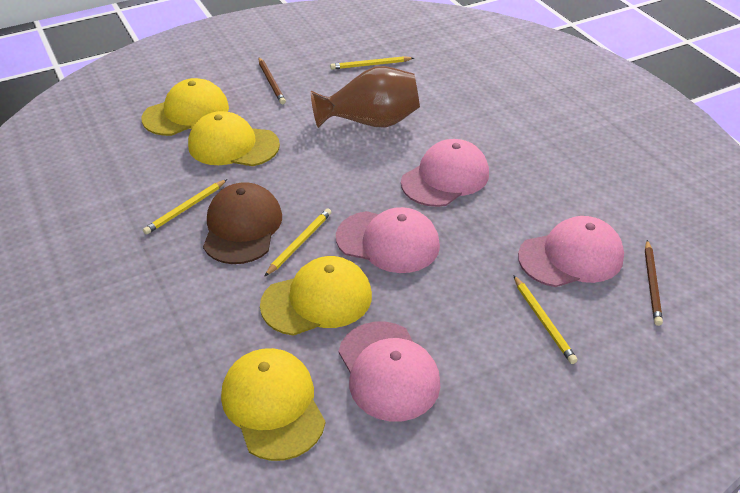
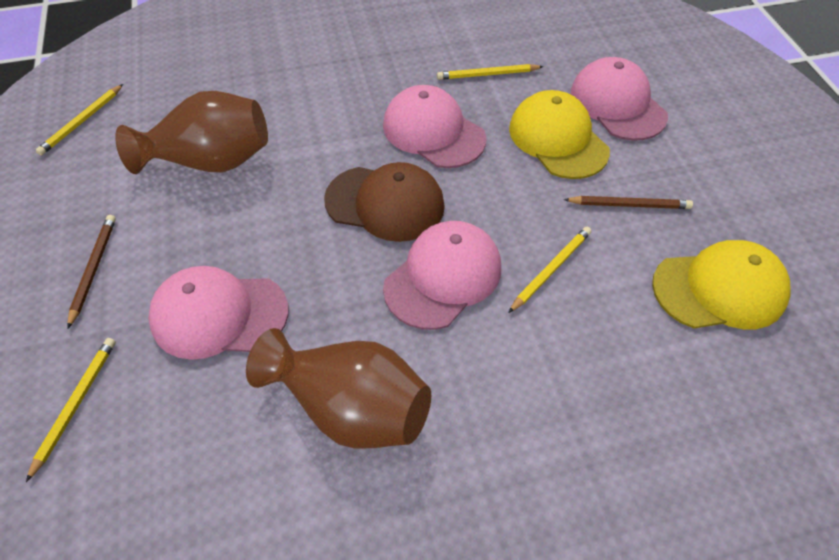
brown vase: [311,66,420,128] = 1 -> [115,91,268,174] [246,328,431,449] = 2
yellow cap: [142,78,229,136] [188,111,280,166] [221,348,325,461] [260,256,372,336] = 4 -> [509,90,610,179] [652,240,791,329] = 2

